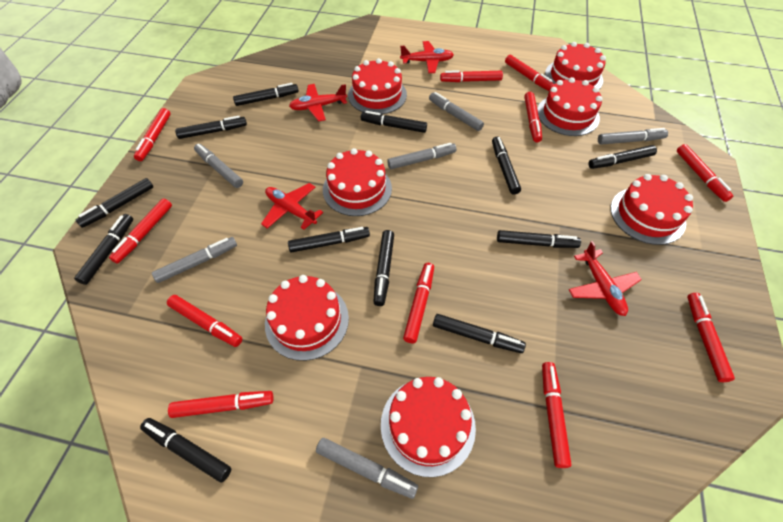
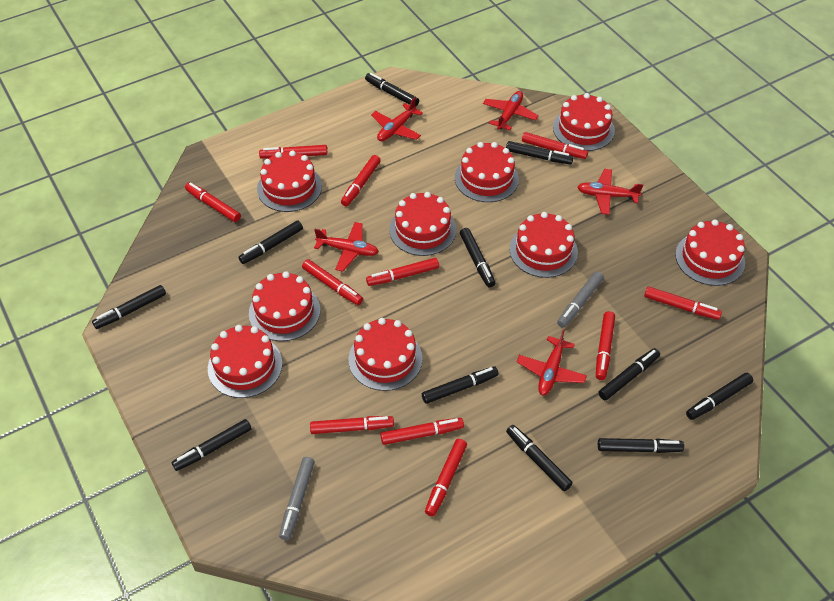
black marker: [74,214,133,285] [76,178,153,228] [140,418,231,482] [175,116,247,139] [233,83,299,106] [288,227,370,253] [361,111,427,133] [373,230,394,306] [433,314,526,353] [492,136,521,194] [497,230,581,248] [588,145,657,169] = 12 -> [92,285,166,329] [172,419,252,471] [238,220,303,264] [365,73,419,106] [422,366,499,404] [460,228,495,287] [506,141,574,165] [506,425,573,491] [598,348,660,400] [598,438,684,453] [686,373,753,420] = 11
grey marker: [152,237,237,283] [194,144,243,188] [316,438,418,499] [387,143,456,169] [429,92,484,131] [598,128,668,145] = 6 -> [279,457,315,540] [557,271,604,328] = 2
red cake: [265,275,349,361] [323,148,392,216] [348,58,407,114] [381,377,476,477] [537,77,603,136] [545,42,606,89] [611,174,693,245] = 7 -> [208,325,282,398] [249,271,320,341] [257,150,322,212] [349,318,422,391] [389,192,456,256] [455,142,519,202] [510,212,578,278] [553,93,615,151] [675,220,745,286] = 9
red plane: [261,183,323,230] [289,84,347,121] [400,41,454,73] [569,241,642,316] = 4 -> [314,222,379,272] [371,97,423,141] [483,91,539,130] [517,329,587,395] [577,169,643,215] = 5

